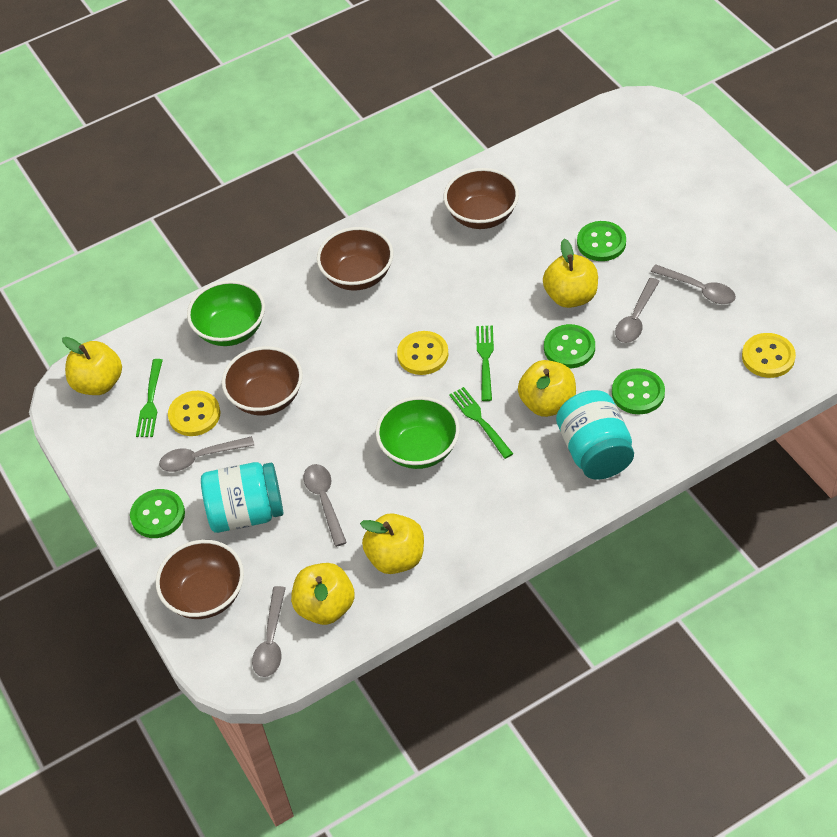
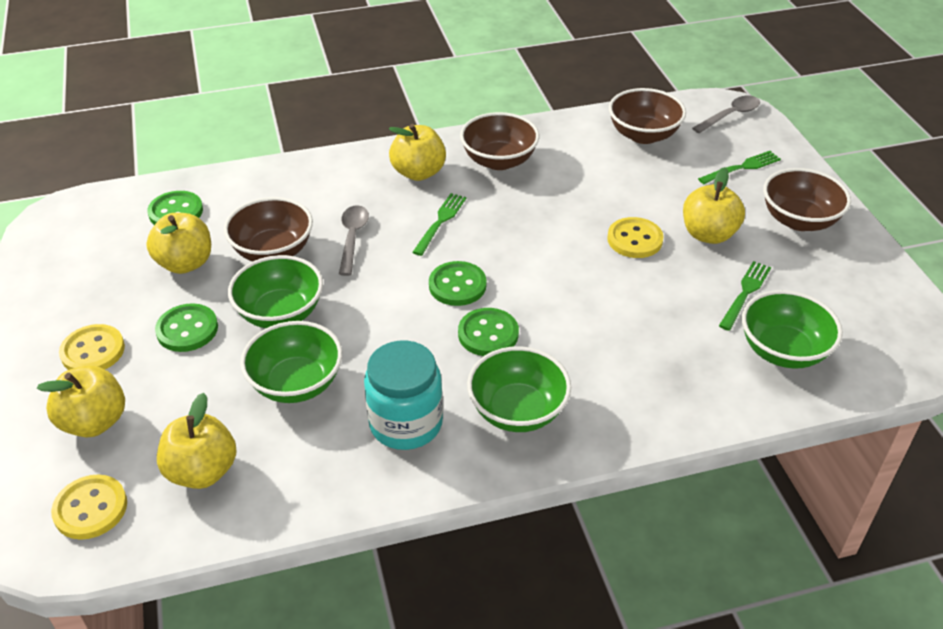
green bowl: [187,280,265,346] [376,396,460,469] = 2 -> [228,255,323,328] [240,321,342,403] [467,346,571,432] [742,290,843,369] = 4
grey spoon: [159,436,254,472] [252,586,286,677] [303,464,347,547] [615,278,660,343] [650,264,736,304] = 5 -> [339,205,369,276] [692,96,760,133] = 2
turquoise jar: [201,462,283,533] [556,390,634,480] = 2 -> [364,340,443,450] = 1

